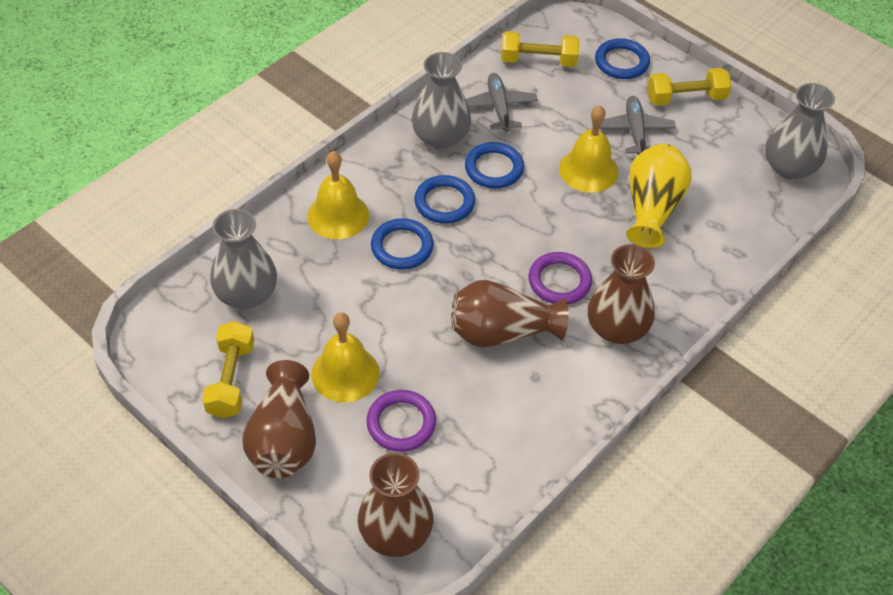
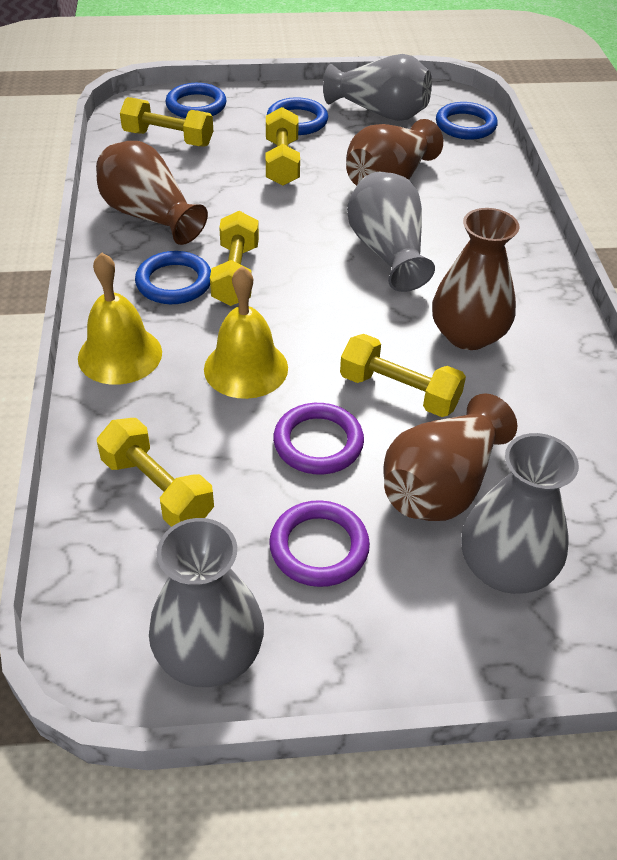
grey plane: [466,73,538,132] [599,96,676,155] = 2 -> none = 0
grey vase: [210,209,277,309] [412,52,471,149] [765,83,835,180] = 3 -> [149,518,264,687] [323,54,432,121] [347,172,435,292] [461,433,579,594] = 4
yellow bell: [307,151,369,239] [311,313,380,403] [559,105,618,193] = 3 -> [78,252,162,385] [204,266,288,399] = 2
yellow dumbbell: [202,321,254,418] [501,31,580,67] [647,68,732,106] = 3 -> [97,418,214,527] [120,97,213,147] [210,211,259,306] [266,107,300,186] [340,334,466,417] = 5
yellow vase: [626,144,692,248] = 1 -> none = 0

